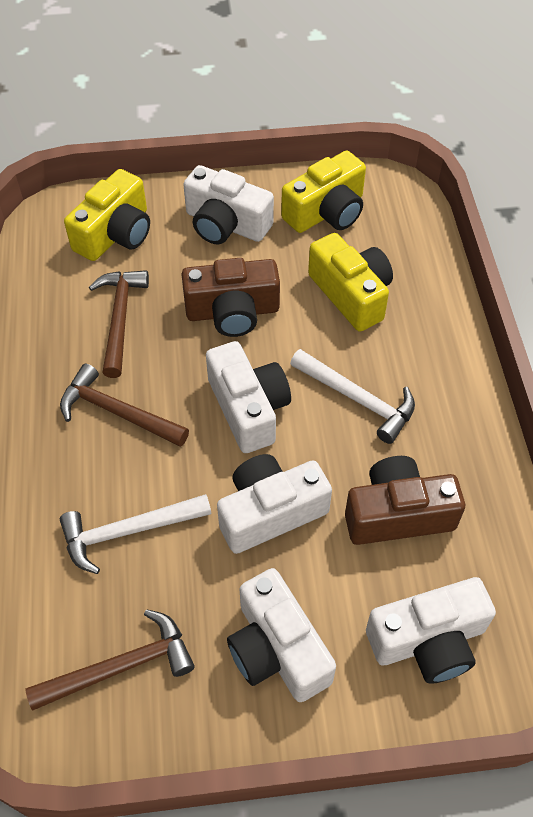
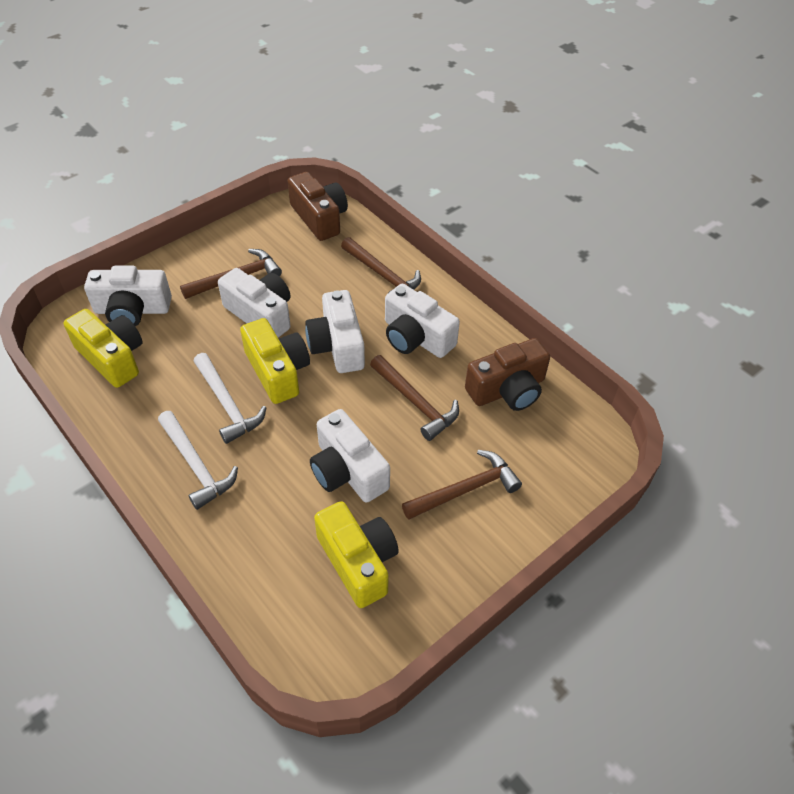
brown hammer: [25,609,195,711] [60,364,189,447] [89,270,149,378] = 3 -> [180,249,282,299] [341,237,421,293] [370,355,459,441] [402,450,522,520] = 4

